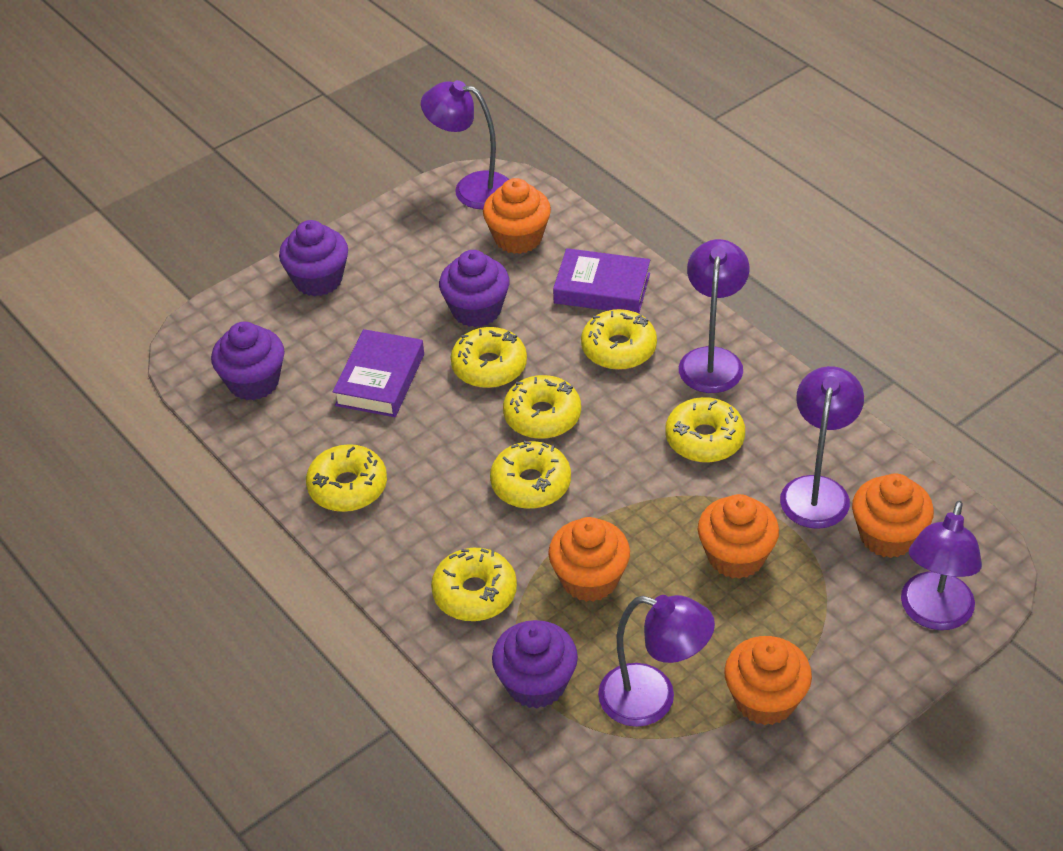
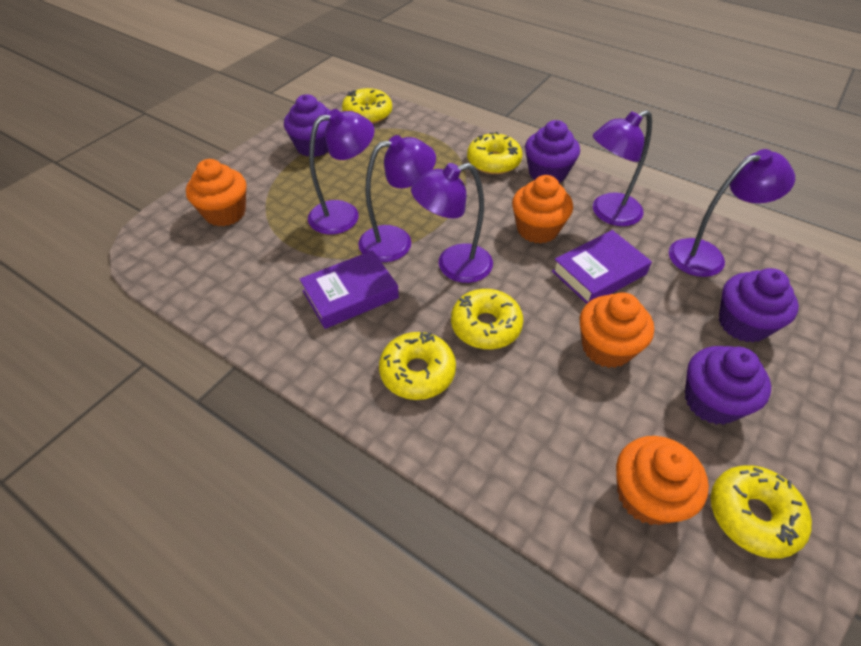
orange cupcake: [483,178,551,254] [548,517,630,602] [698,494,779,579] [724,636,812,725] [852,473,934,558] = 5 -> [186,159,247,226] [512,175,573,244] [580,292,654,368] [616,436,709,525] = 4
yellow donut: [306,444,387,512] [431,548,517,621] [451,327,527,388] [490,441,571,509] [503,375,581,439] [581,309,657,370] [665,397,745,463] = 7 -> [342,88,392,124] [379,332,456,400] [451,289,523,349] [467,132,522,174] [711,465,812,559] = 5

